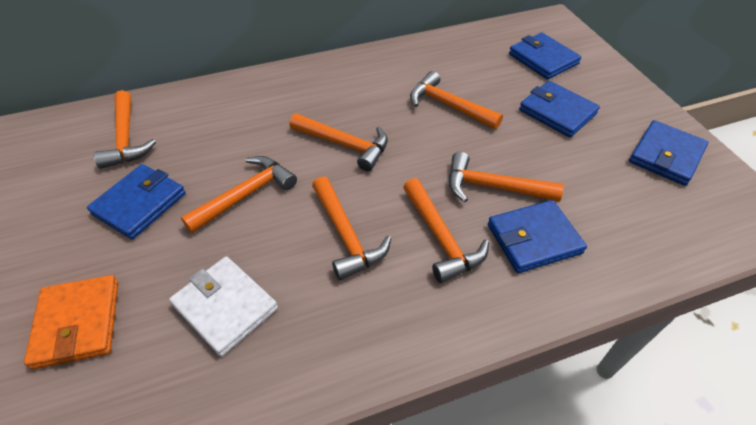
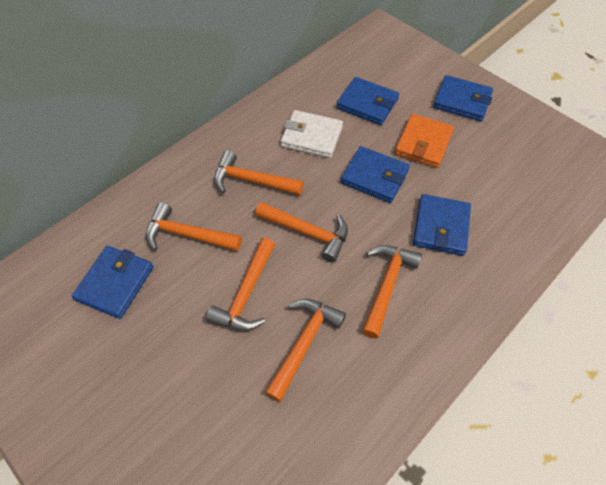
orange hammer: [94,90,156,169] [181,156,297,233] [289,114,388,171] [312,176,391,280] [403,178,489,283] [410,71,503,129] [449,152,564,202] = 7 -> [146,202,242,251] [206,238,275,331] [214,150,304,195] [255,202,348,262] [265,299,346,402] [362,245,422,339] = 6

